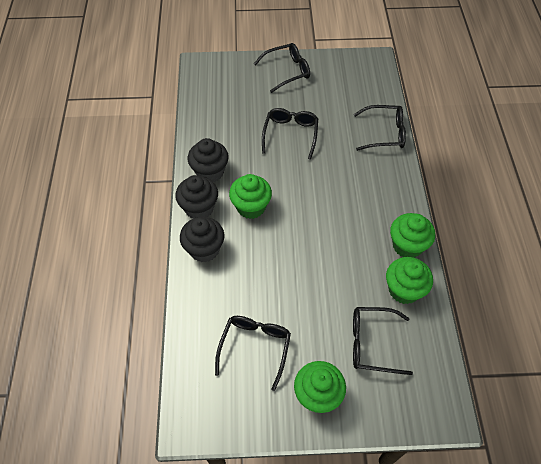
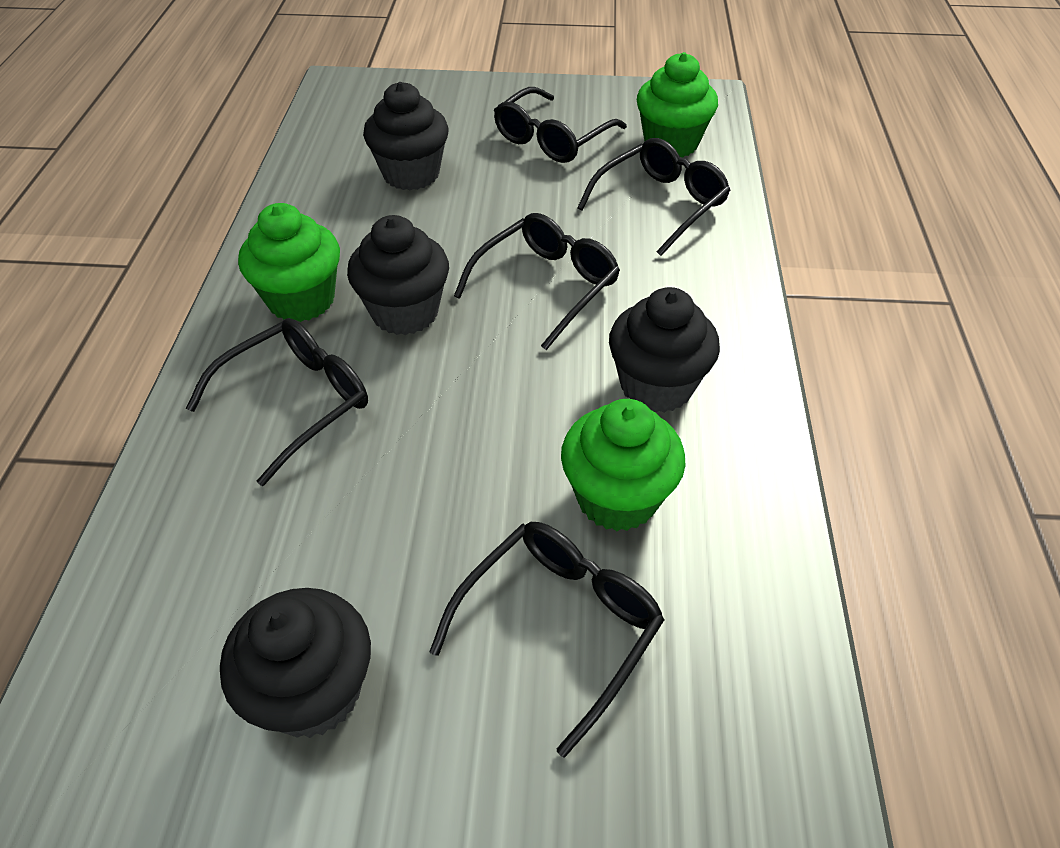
black cupcake: [175,175,218,219] [180,217,224,262] [188,138,229,182] = 3 -> [220,588,371,738] [347,215,449,335] [363,82,448,190] [609,287,720,413] = 4
green cupcake: [229,174,272,219] [294,361,346,413] [386,257,433,304] [390,213,435,258] = 4 -> [238,203,340,322] [561,399,686,531] [637,52,718,157] = 3

